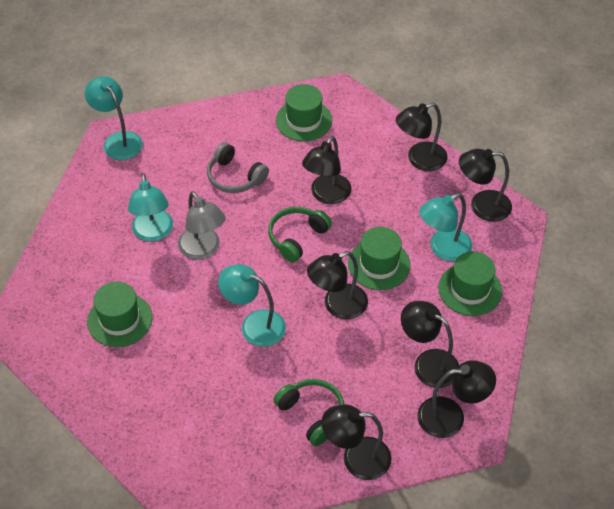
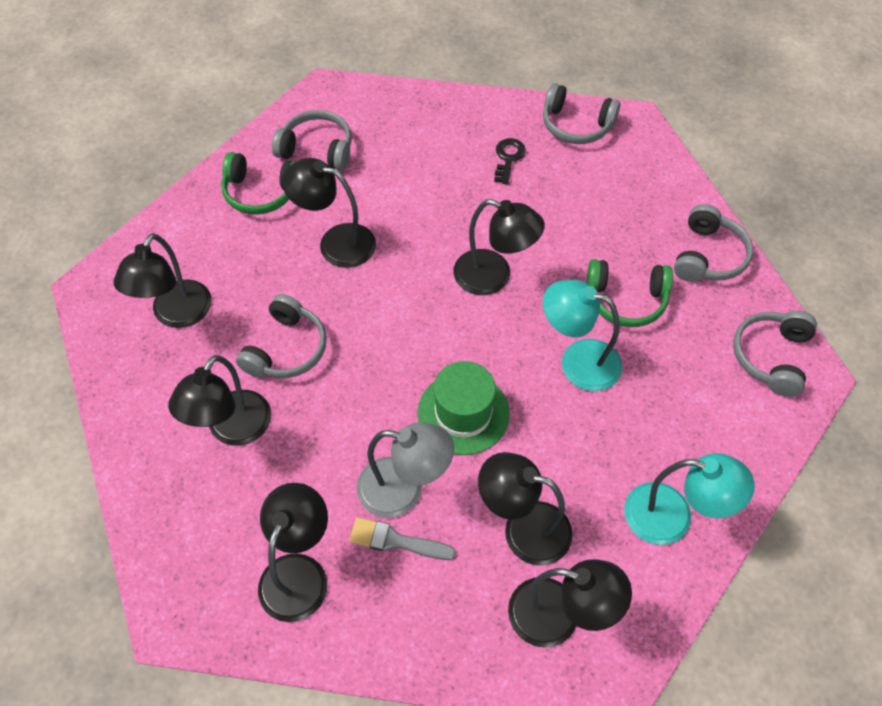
black key: none = 0 -> [494,138,526,184] = 1
green hat: [87,281,152,347] [276,84,332,142] [348,227,411,290] [438,251,502,316] = 4 -> [417,361,510,455] = 1
grey brush: none = 0 -> [349,517,456,560] = 1
grey headphones: [207,142,269,193] = 1 -> [236,294,327,378] [272,110,352,170] [543,83,620,144] [674,204,753,282] [733,311,817,397] = 5
turquoise lamp: [85,76,143,160] [128,173,173,242] [218,264,286,347] [419,193,472,261] = 4 -> [543,280,623,391] [624,453,755,545] = 2

